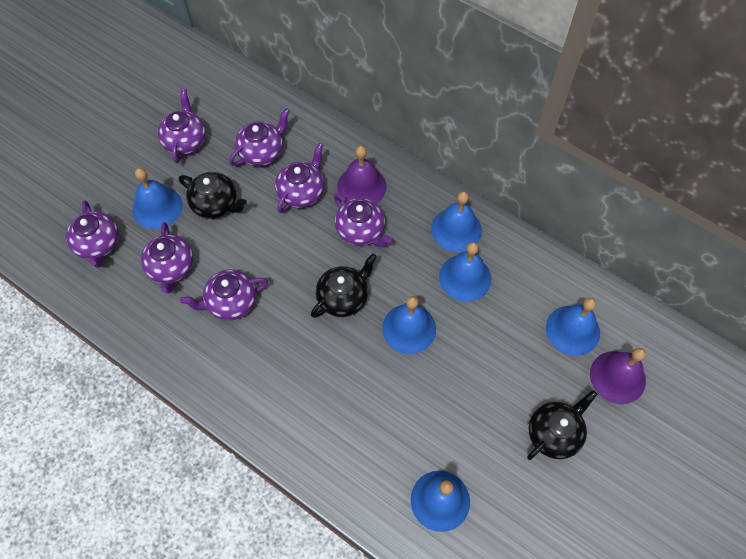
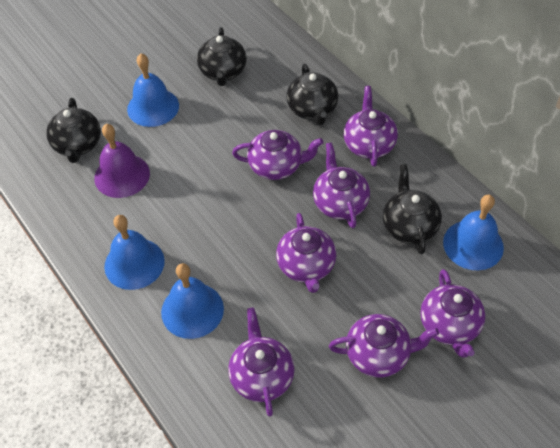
black teapot: [179,172,247,219] [311,253,377,318] [527,390,597,460] = 3 -> [46,98,101,163] [197,27,247,86] [286,64,339,125] [383,164,442,254] = 4
blue bell: [132,168,183,229] [382,296,436,354] [411,471,470,532] [431,191,482,252] [439,242,491,302] [546,298,600,356] = 6 -> [104,215,165,290] [127,53,179,127] [161,263,224,339] [443,195,504,271] = 4
purple bell: [337,146,387,204] [590,348,646,404] = 2 -> [94,124,150,198] = 1

